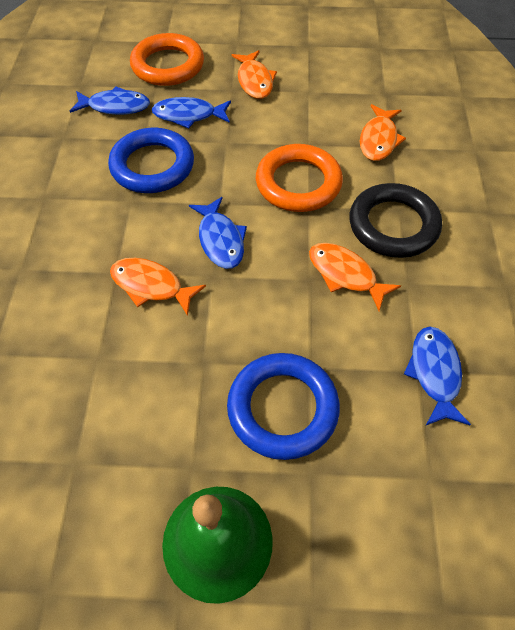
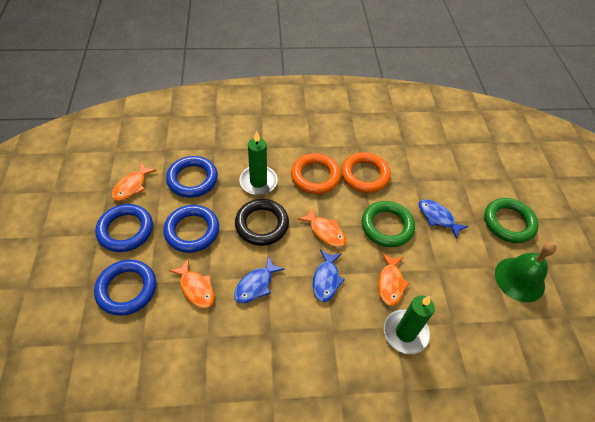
blue fish: [70,86,150,115] [152,97,231,128] [189,197,247,269] [404,327,471,425] = 4 -> [234,256,285,303] [313,250,345,302] [419,199,468,239] = 3
blue ring: [108,128,194,193] [227,353,340,460] = 2 -> [94,260,156,316] [95,204,153,252] [163,205,219,253] [166,156,218,198] = 4
green candle: none = 0 -> [239,131,278,195] [384,295,435,354] = 2
green ring: none = 0 -> [362,201,415,247] [484,198,539,243] = 2

